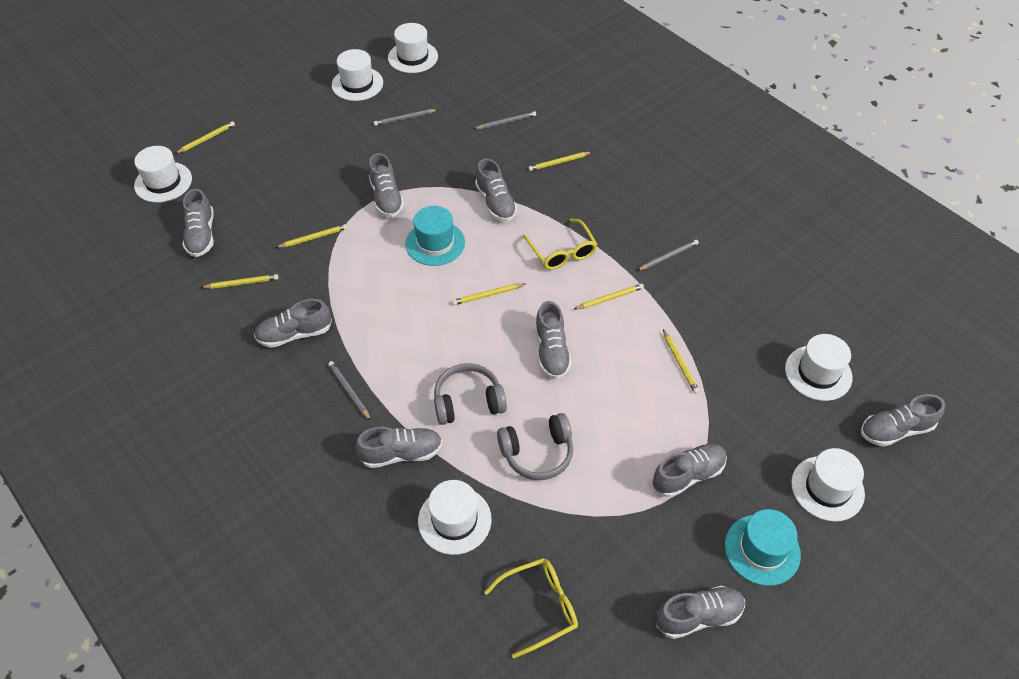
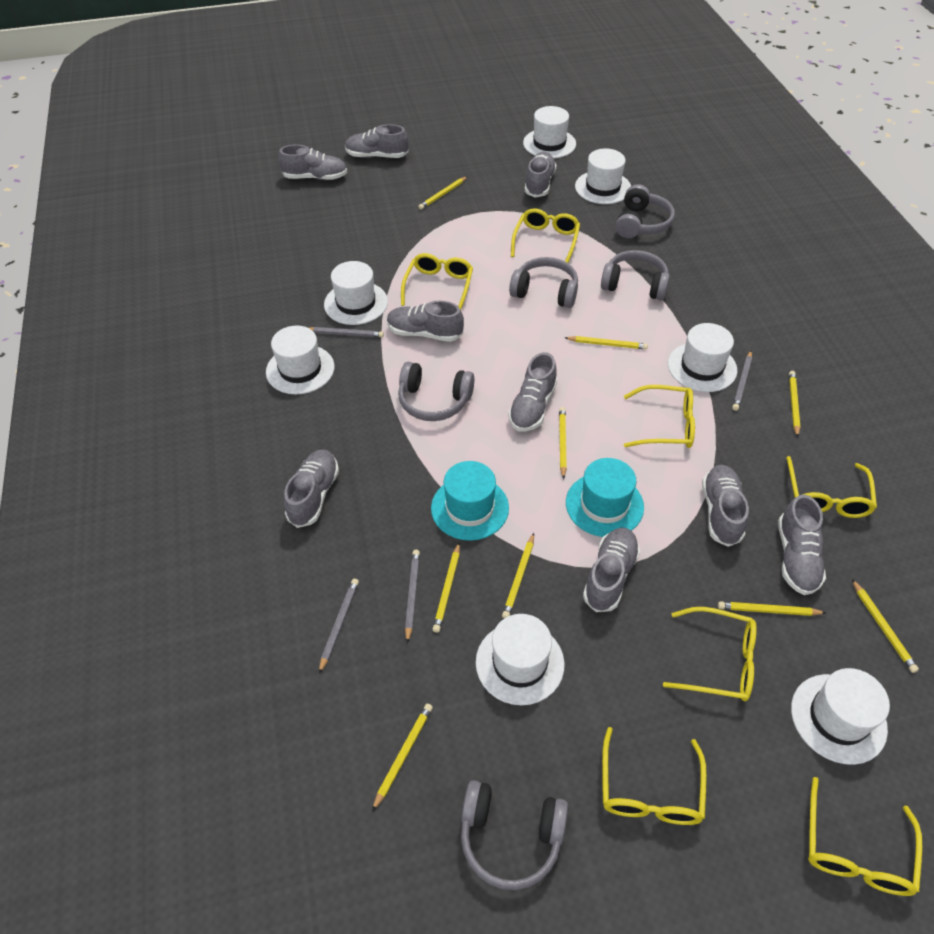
grey headphones: [434,363,507,425] [497,413,573,480] = 2 -> [398,362,474,421] [461,780,568,890] [509,257,578,308] [601,250,670,301] [615,184,675,238] = 5
white hat: [134,146,192,203] [332,49,383,101] [388,23,438,73] [418,480,492,555] [785,334,852,401] [791,448,865,522] = 6 -> [266,325,335,394] [324,261,388,325] [476,614,565,705] [523,106,576,158] [575,148,631,204] [668,323,737,392] [791,668,890,765] = 7
yellow glasses: [484,558,578,659] [522,219,597,270] = 2 -> [401,253,473,310] [511,209,580,263] [602,727,707,825] [624,385,695,448] [663,607,757,701] [786,456,877,518] [808,777,923,896] = 7
yellow pencil: [175,121,235,154] [200,274,278,289] [276,224,348,248] [452,283,525,305] [528,152,592,171] [574,284,644,309] [663,329,699,394] = 7 -> [372,704,433,811] [418,176,468,209] [433,543,460,633] [502,533,534,618] [559,407,567,479] [565,336,648,349] [718,601,826,616] [789,371,800,437] [852,579,919,673] = 9

